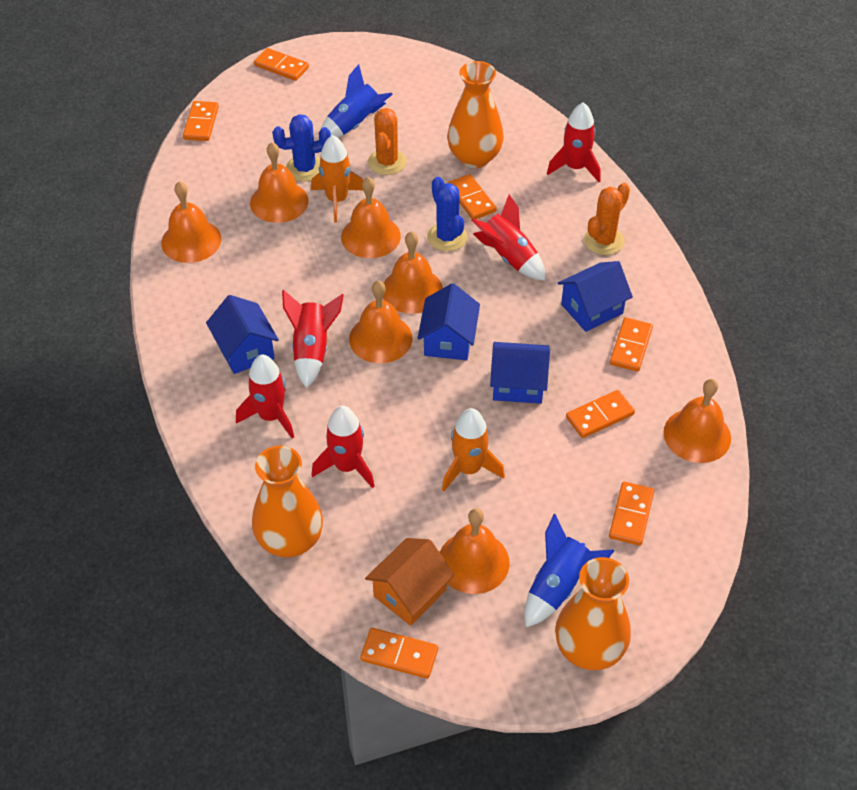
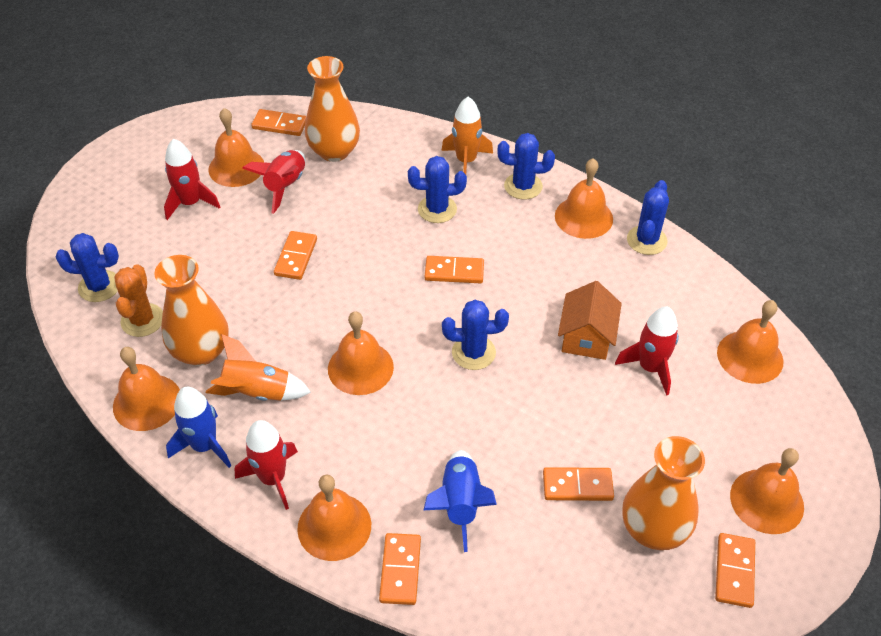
blue cactus: [272,114,331,182] [427,177,468,251] = 2 -> [55,233,119,302] [408,156,467,223] [442,300,509,370] [497,133,555,200] [627,180,669,255] = 5
blue house: [206,295,279,374] [418,283,480,361] [490,342,550,404] [558,261,633,332] = 4 -> none = 0
orange cactus: [368,108,406,175] [584,183,630,255] = 2 -> [114,264,163,337] = 1
orange domino: [183,101,219,141] [254,48,309,81] [360,628,438,679] [447,174,497,219] [566,390,635,438] [609,481,654,546] [610,317,653,372] = 7 -> [251,109,307,136] [274,231,317,280] [379,533,421,605] [425,256,484,283] [543,467,614,501] [715,533,755,608] = 6
red rocket: [236,355,294,439] [282,290,344,388] [311,406,374,488] [471,195,546,281] [547,102,601,182] = 5 -> [164,139,220,220] [235,420,298,510] [242,150,305,214] [615,306,679,396] = 4

